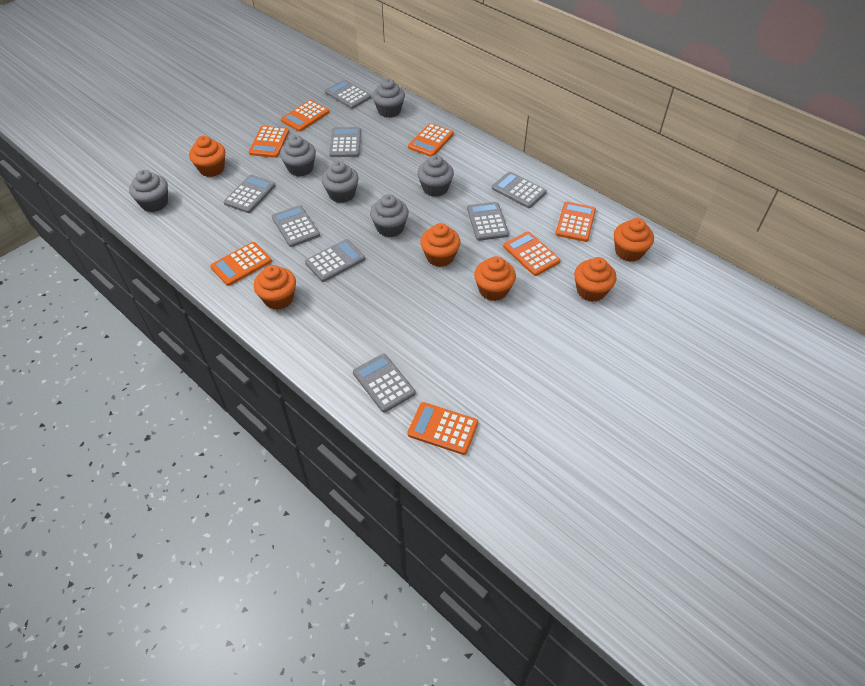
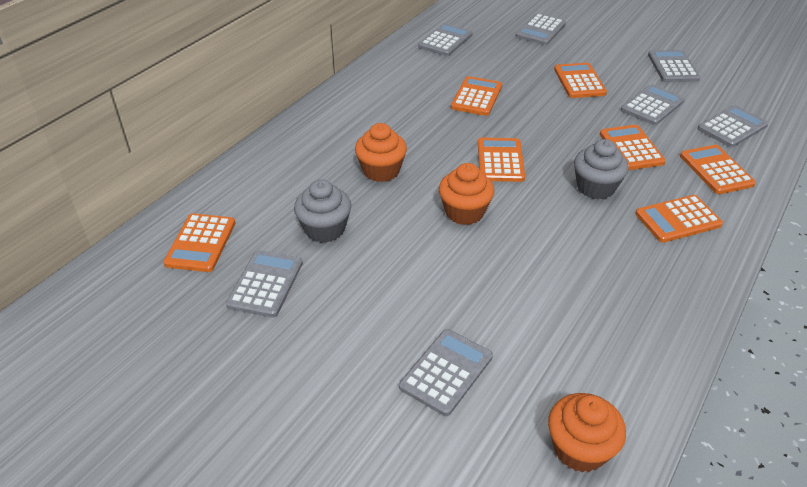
grey calculator: [224,175,276,213] [272,205,320,247] [305,239,365,282] [325,80,371,109] [329,127,361,157] [353,354,416,412] [467,202,509,241] [492,172,547,208] = 8 -> [226,250,303,318] [399,329,493,416] [418,23,472,56] [516,13,566,45] [621,84,685,125] [648,50,700,82] [698,105,768,147] = 7
grey cupcake: [129,170,168,212] [280,135,316,177] [322,161,359,203] [370,194,409,237] [372,79,405,118] [417,155,454,197] = 6 -> [294,179,351,243] [574,139,629,199] = 2
orange cupcake: [189,136,225,177] [254,265,296,310] [421,223,460,267] [474,256,516,301] [574,257,617,302] [614,218,654,262] = 6 -> [355,123,407,182] [439,163,494,225] [548,393,626,473] = 3

